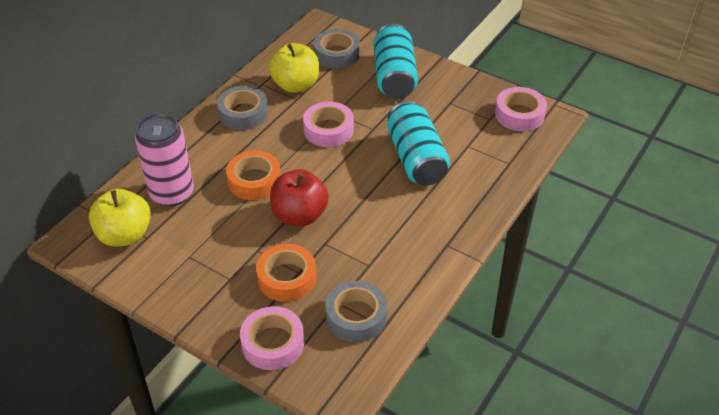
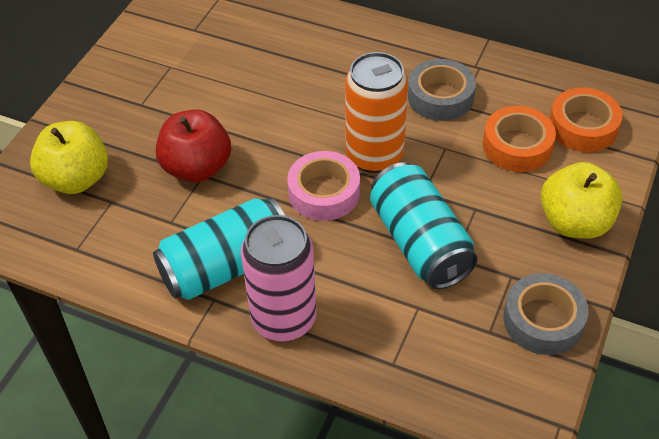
grey tape: [217,86,268,130] [314,29,360,69] [326,281,387,342] = 3 -> [408,59,476,121] [503,273,589,355] = 2
orange can: none = 0 -> [345,52,408,173] = 1
pink tape: [240,306,304,370] [303,102,354,147] [495,87,547,131] = 3 -> [287,151,360,221] = 1

